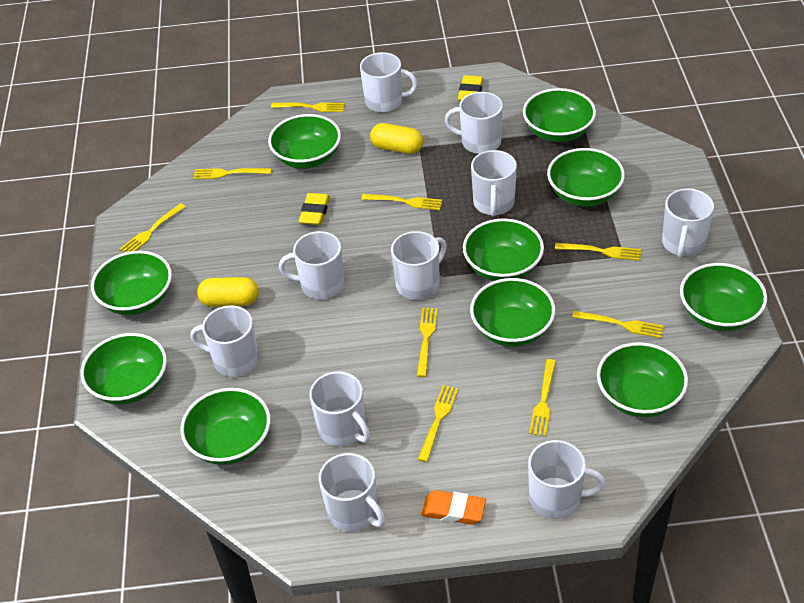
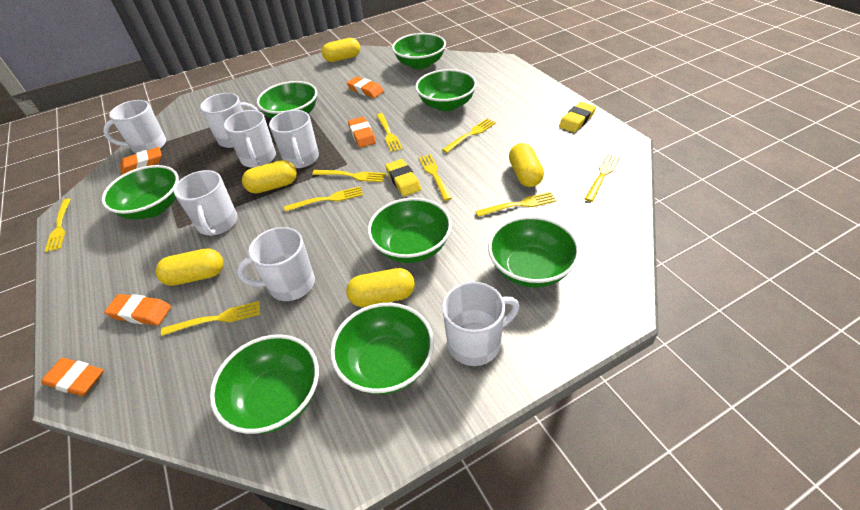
green bowl: [81,333,167,405] [91,251,172,316] [180,388,270,465] [268,114,341,169] [463,218,544,281] [470,278,555,347] [523,88,596,142] [547,148,625,206] [597,342,688,418] [680,263,767,331] = 10 -> [102,165,179,220] [210,334,319,434] [257,81,317,119] [330,303,434,395] [368,198,452,263] [392,33,446,69] [415,69,477,111] [488,216,580,288] = 8
orange eraser: [422,490,486,525] = 1 -> [41,358,103,396] [104,294,171,325] [120,147,162,175] [347,77,384,98] [348,116,376,148] = 5
white mug: [190,305,259,377] [279,231,344,299] [309,372,370,446] [319,453,385,532] [360,52,418,112] [391,231,447,300] [445,92,503,154] [471,150,517,217] [528,440,606,519] [662,188,714,258] = 10 -> [103,100,166,153] [174,170,238,236] [200,93,258,148] [224,110,276,168] [237,227,315,301] [269,110,319,168] [442,282,519,366] = 7
yellow capsule: [197,277,259,307] [370,123,423,154] = 2 -> [156,249,223,286] [242,160,297,194] [322,38,360,62] [346,268,415,307] [509,143,544,187] = 5

